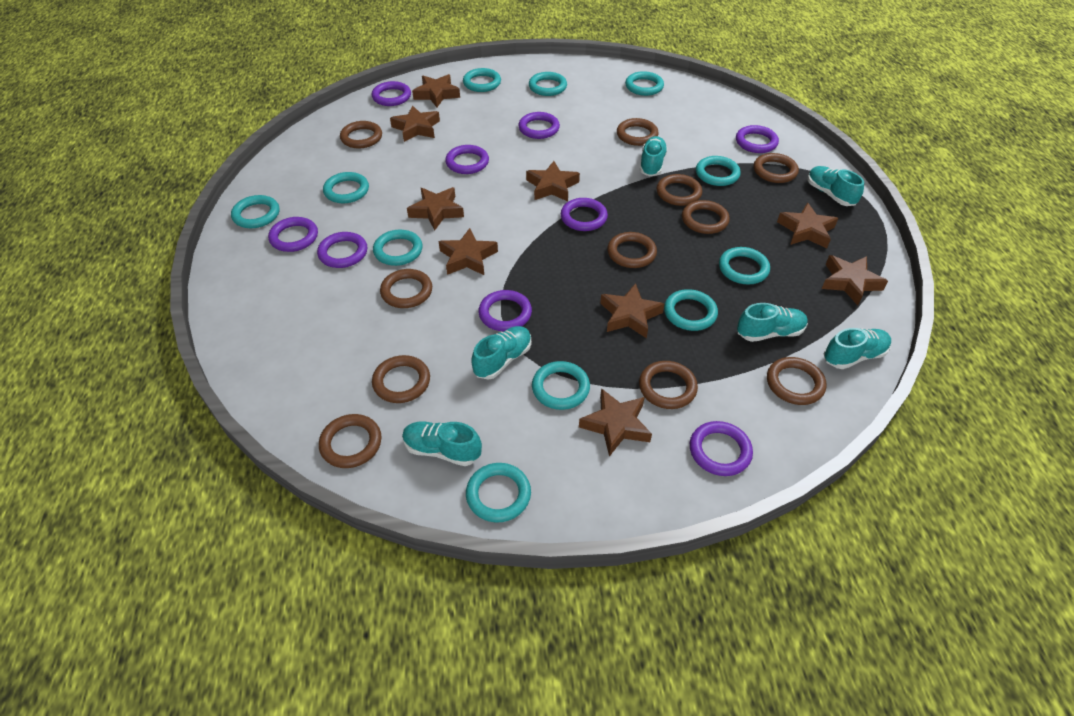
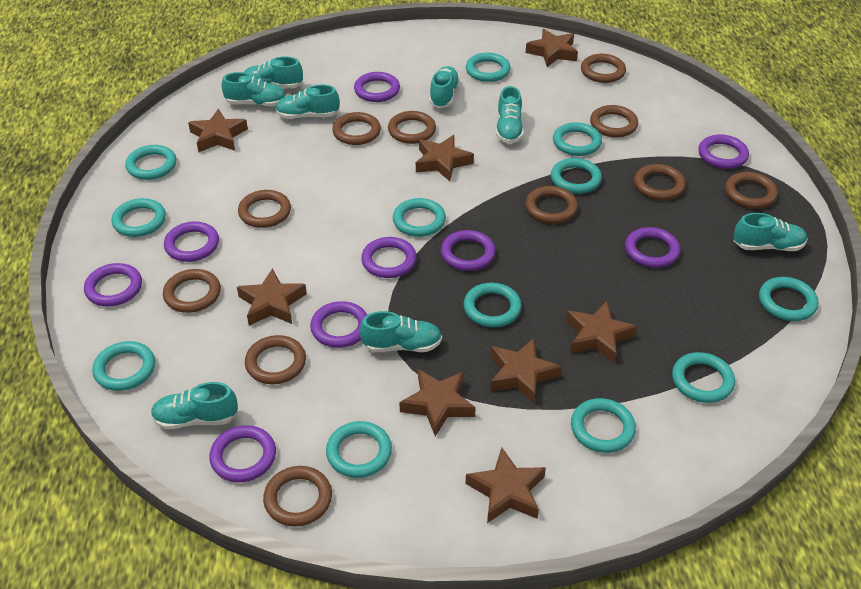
brown star: [390,105,440,142] [407,187,464,230] [412,74,460,107] [438,228,498,275] [526,161,580,201] [579,388,652,457] [600,283,664,338] [777,203,838,248] [822,255,888,305] = 9 -> [188,109,248,152] [237,268,307,326] [399,369,476,436] [416,135,474,181] [466,447,546,523] [490,338,562,404] [526,29,578,67] [566,301,637,364] = 8
turquoise ring: [231,195,279,228] [323,172,369,203] [373,229,422,266] [463,68,501,92] [466,463,531,523] [529,72,567,96] [532,361,590,410] [625,71,664,96] [664,289,718,331] [696,156,741,186] [719,247,770,284] = 11 -> [92,341,155,391] [112,198,166,237] [125,145,176,180] [326,421,392,478] [393,198,446,237] [463,283,522,327] [466,53,511,82] [551,158,602,194] [553,122,602,156] [571,398,636,453] [672,352,735,403] [759,277,818,321] = 12
turquoise shoe: [402,421,482,466] [471,326,531,379] [640,136,668,177] [737,303,808,342] [808,166,864,206] [824,328,891,369] = 6 -> [151,382,238,429] [222,72,286,107] [244,57,303,88] [275,84,339,119] [360,311,442,352] [429,66,460,108] [496,86,524,144] [734,213,808,251] = 8

